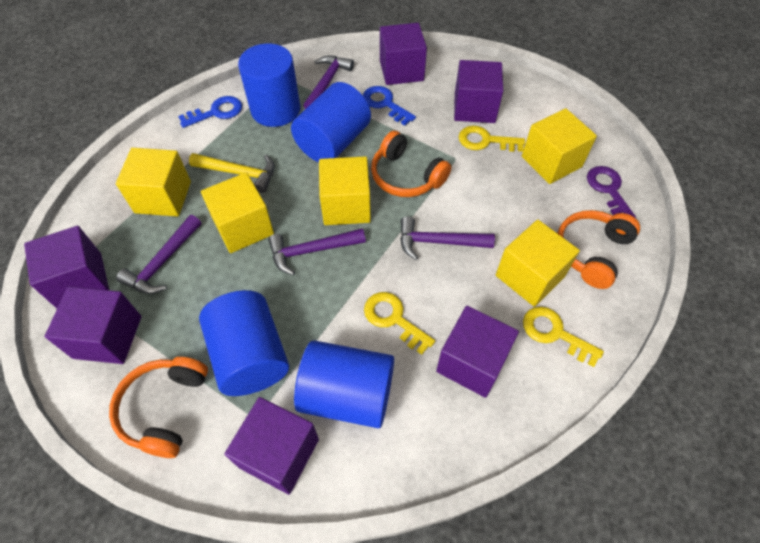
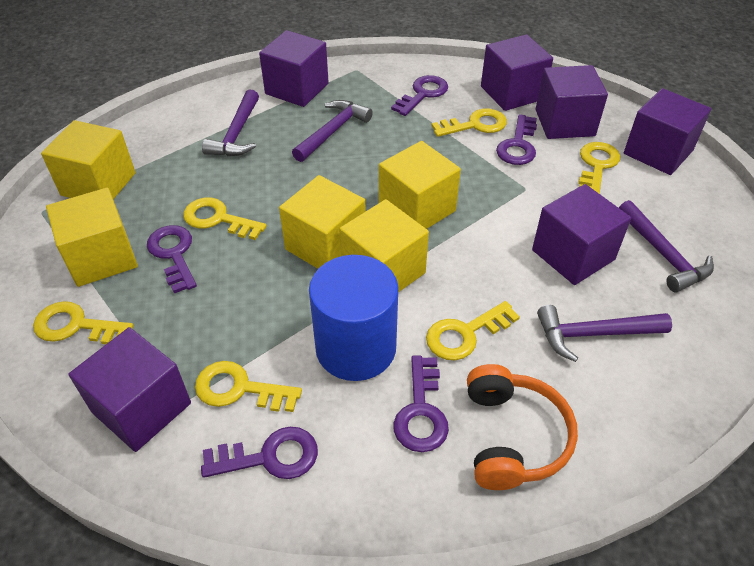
blue cylinder: [199,290,289,396] [238,44,300,127] [291,82,371,162] [294,340,394,428] = 4 -> [309,255,398,381] = 1
blue key: [178,96,242,128] [363,86,416,125] = 2 -> none = 0
orange headphones: [109,357,208,458] [371,131,451,197] [557,210,640,289] = 3 -> [467,364,578,490] = 1
purple key: [587,166,636,218] = 1 -> [147,225,197,293] [201,427,318,479] [391,75,448,116] [393,356,449,452] [496,114,537,165] = 5
yellow hammer: [189,153,275,193] = 1 -> none = 0
yellow key: [364,292,435,355] [458,126,525,152] [523,307,604,367] = 3 -> [33,301,133,344] [183,197,267,240] [195,361,302,412] [426,301,520,360] [431,109,507,137] [578,142,621,194] = 6

